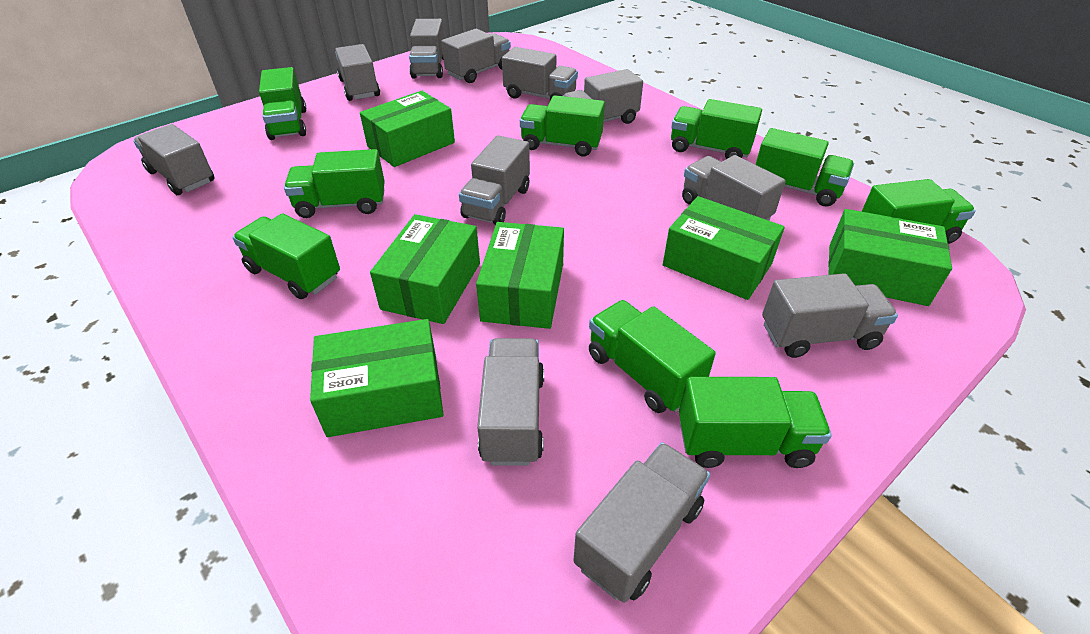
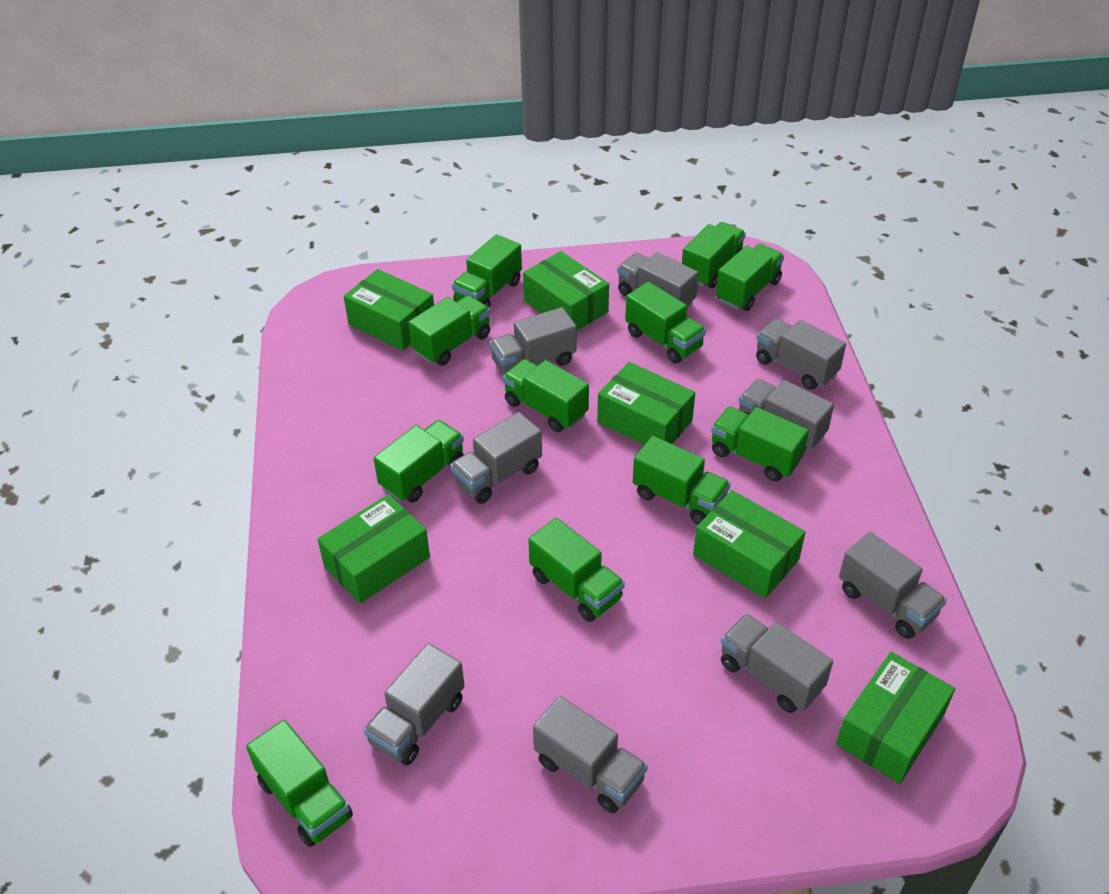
green truck: [232,214,340,299] [259,67,306,140] [284,149,385,218] [520,95,605,157] [589,300,716,413] [671,99,762,159] [679,377,832,468] [755,128,854,207] [861,179,976,244] = 9 -> [246,720,353,847] [374,420,464,503] [408,295,490,366] [452,234,522,308] [503,359,589,432] [528,518,625,622] [625,282,706,363] [633,436,731,524] [682,222,746,288] [711,407,809,481] [716,244,784,311] = 11
grey truck: [133,124,215,195] [335,44,380,101] [409,19,444,79] [442,29,511,83] [459,136,530,225] [477,338,544,466] [502,47,578,100] [563,69,643,124] [573,442,710,603] [682,155,786,221] [762,273,898,358] = 11 -> [364,643,464,765] [450,412,542,504] [489,307,577,375] [533,696,648,813] [617,252,699,308] [721,614,833,713] [739,379,834,450] [756,318,846,390] [839,532,947,639] = 9

